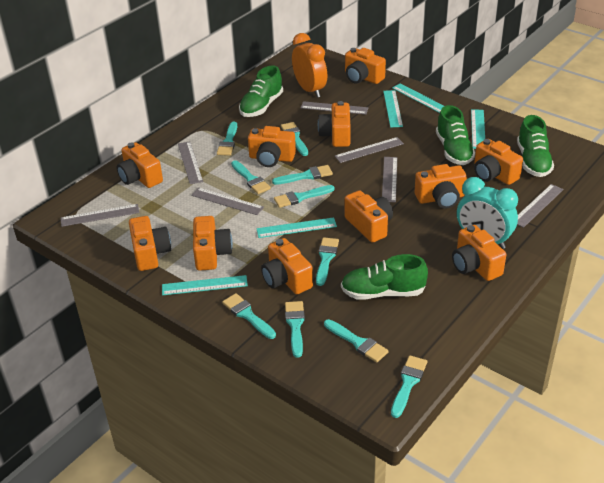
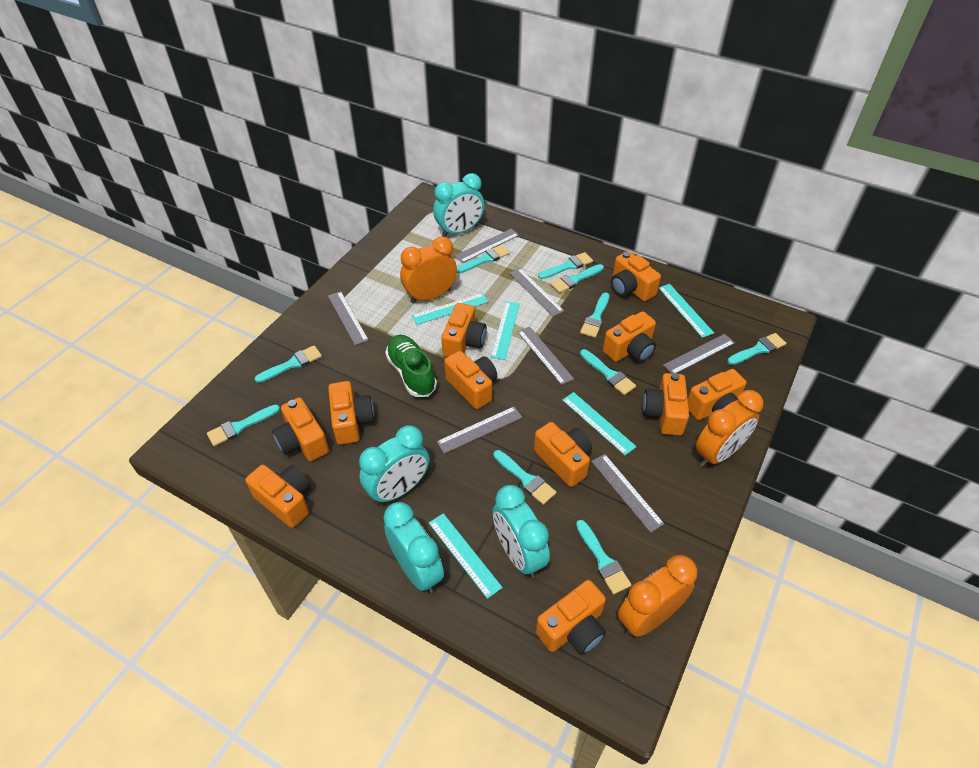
green shoe: [239,65,283,117] [341,254,428,300] [436,105,475,165] [517,115,554,177] = 4 -> [385,335,437,397] = 1
orange clock: [292,33,327,98] = 1 -> [400,237,457,303] [618,555,697,637] [696,390,763,467] = 3
turquoise clock: [457,177,518,249] = 1 -> [359,425,429,505] [383,502,444,593] [433,173,485,237] [493,485,550,578] = 4

